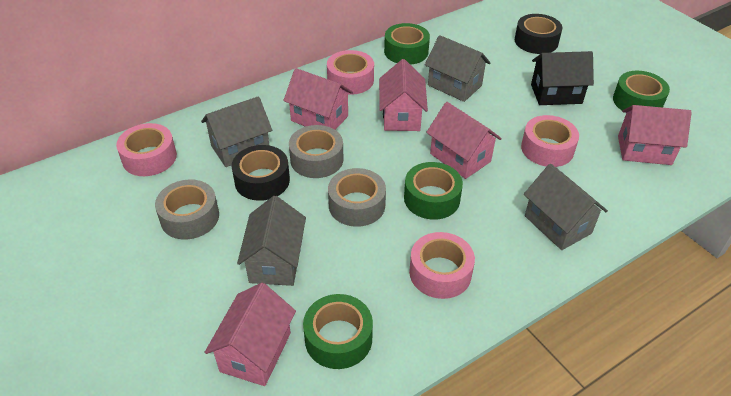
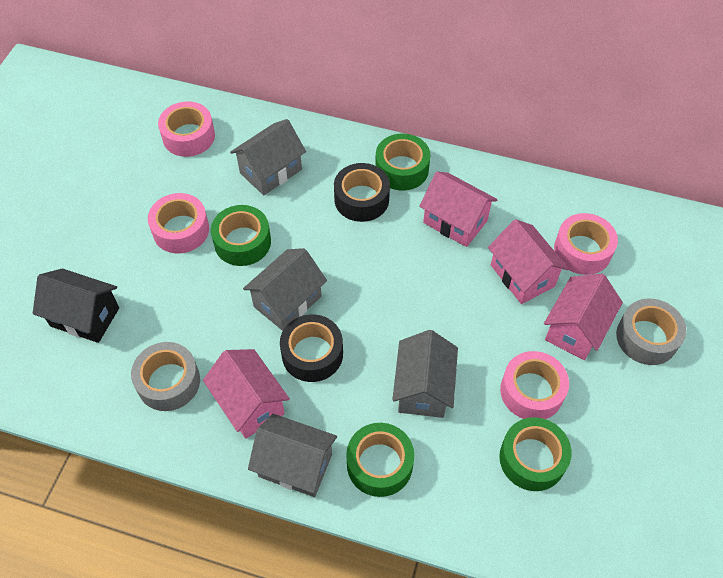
grey tape: [155,179,219,240] [289,125,343,178] [328,168,386,227] = 3 -> [131,342,200,411] [616,298,687,365] = 2
pink house: [204,283,296,386] [283,68,353,130] [379,59,428,131] [426,102,502,179] [618,105,692,165] = 5 -> [203,349,290,439] [419,172,498,247] [488,219,569,304] [544,274,623,360] = 4

